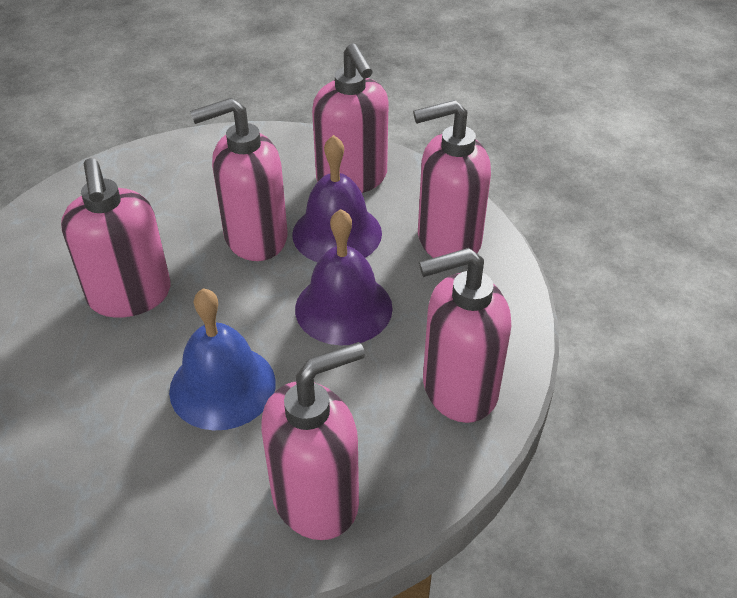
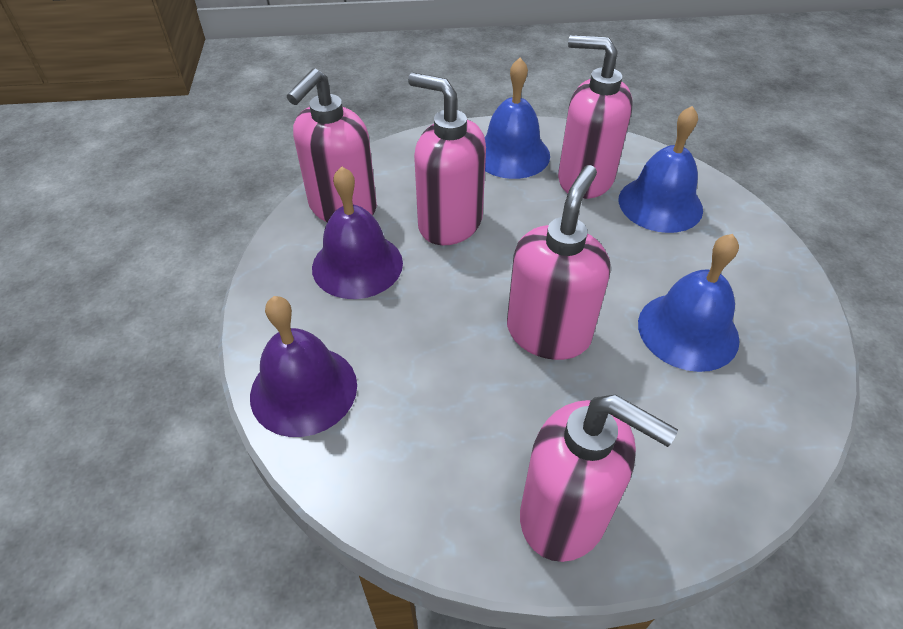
blue bell: [169,288,276,431] = 1 -> [485,58,550,179] [619,106,703,233] [638,234,740,372] = 3
pink soap dispenser: [61,158,171,318] [190,98,287,261] [261,342,365,540] [312,44,388,193] [413,100,491,258] [419,248,511,423] = 6 -> [287,68,377,222] [408,73,486,245] [507,165,610,360] [520,395,678,562] [558,35,633,199] = 5

